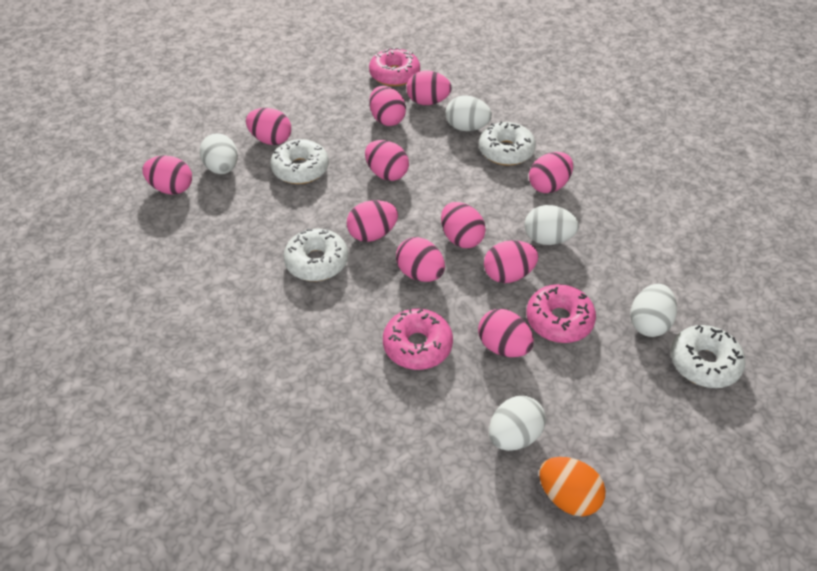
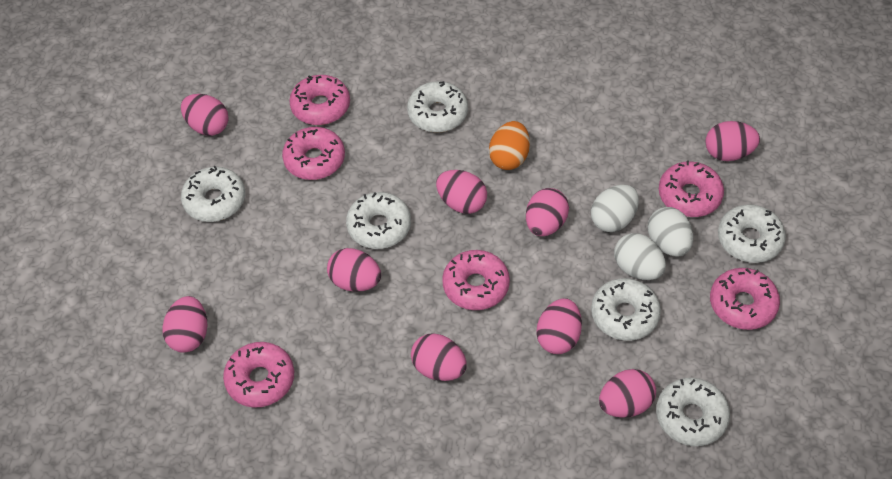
pink donut: [369,47,420,86] [383,308,453,370] [526,284,596,343] = 3 -> [223,342,294,408] [282,127,345,180] [289,75,350,125] [442,250,510,310] [659,160,724,217] [710,268,780,330] = 6
pink egg: [142,156,192,195] [246,108,291,145] [347,200,398,242] [365,140,409,181] [369,86,406,126] [396,237,445,282] [407,71,452,105] [441,202,486,248] [478,309,534,357] [484,240,538,283] [529,152,573,193] = 11 -> [162,296,207,353] [181,94,229,136] [327,248,381,292] [411,333,467,381] [436,170,487,214] [526,188,569,236] [536,298,582,354] [599,369,656,418] [706,121,760,161] = 9
white donut: [270,139,329,184] [283,229,348,281] [479,121,536,166] [671,325,746,388] = 4 -> [181,166,245,222] [346,192,411,249] [407,81,468,133] [591,278,661,341] [656,378,730,446] [718,205,786,263] = 6
white egg: [199,133,238,174] [446,95,492,131] [489,396,546,451] [524,205,579,245] [630,284,677,337] = 5 -> [591,185,639,232] [614,233,666,280] [648,207,693,257] = 3

